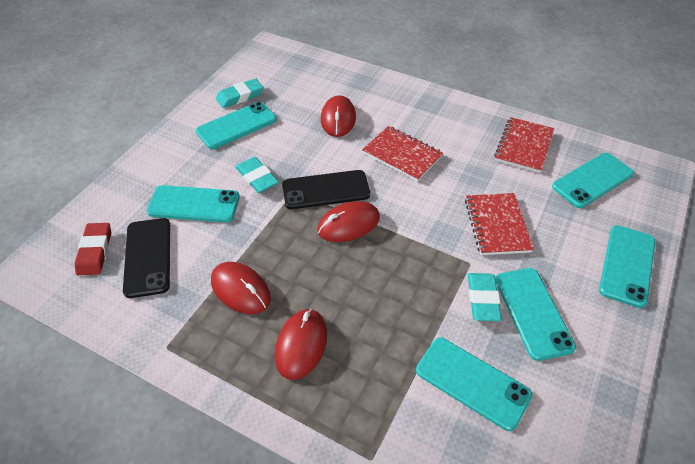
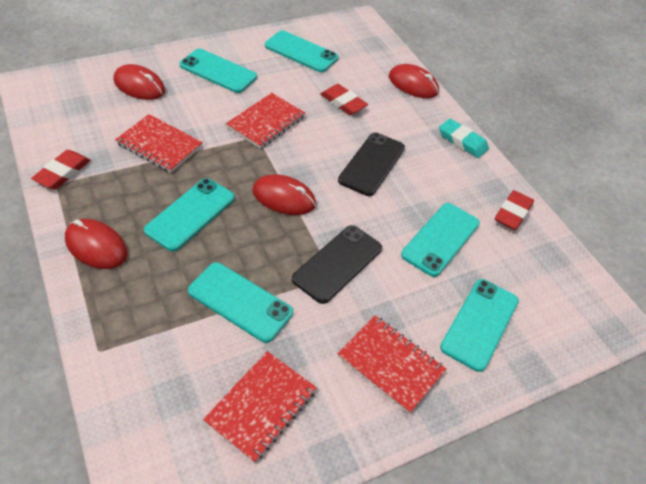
red eraser: [74,223,111,275] = 1 -> [31,150,91,189] [320,84,368,115] [495,190,534,230] = 3
red notebook: [362,126,443,182] [465,193,534,255] [494,117,554,173] = 3 -> [115,114,203,173] [203,351,317,463] [226,93,305,149] [337,315,446,414] = 4
turquoise eraser: [216,78,263,108] [235,157,279,193] [468,273,502,321] = 3 -> [439,119,489,158] = 1

